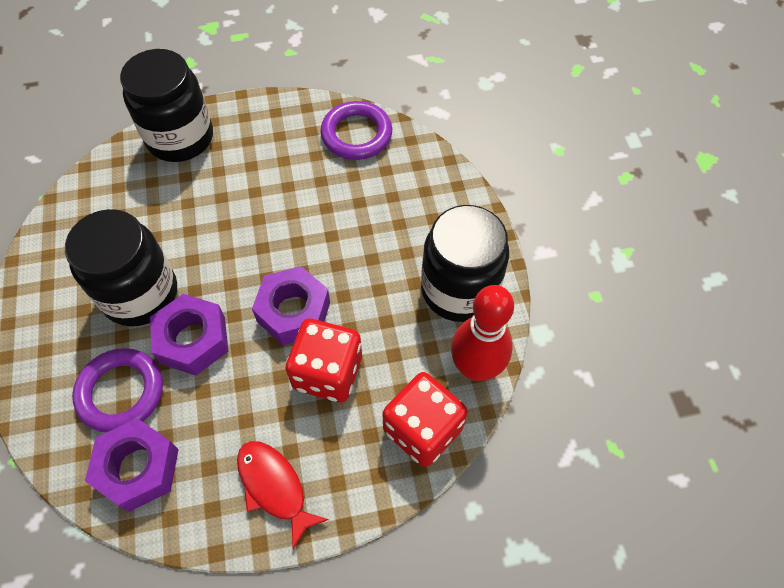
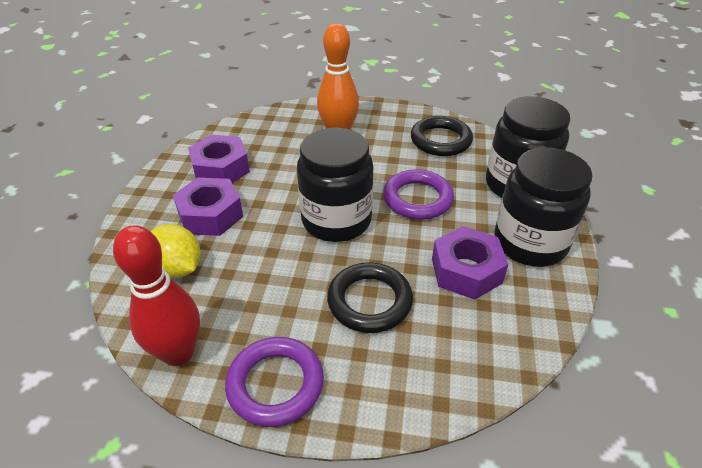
black ring: none = 0 -> [327,262,413,333] [411,116,473,156] = 2
orange bowling pin: none = 0 -> [317,23,359,130] = 1
red dice: [286,319,362,403] [383,372,468,467] = 2 -> none = 0
red fish: [237,441,329,549] = 1 -> none = 0
yellow lemon: none = 0 -> [151,224,201,278] = 1

